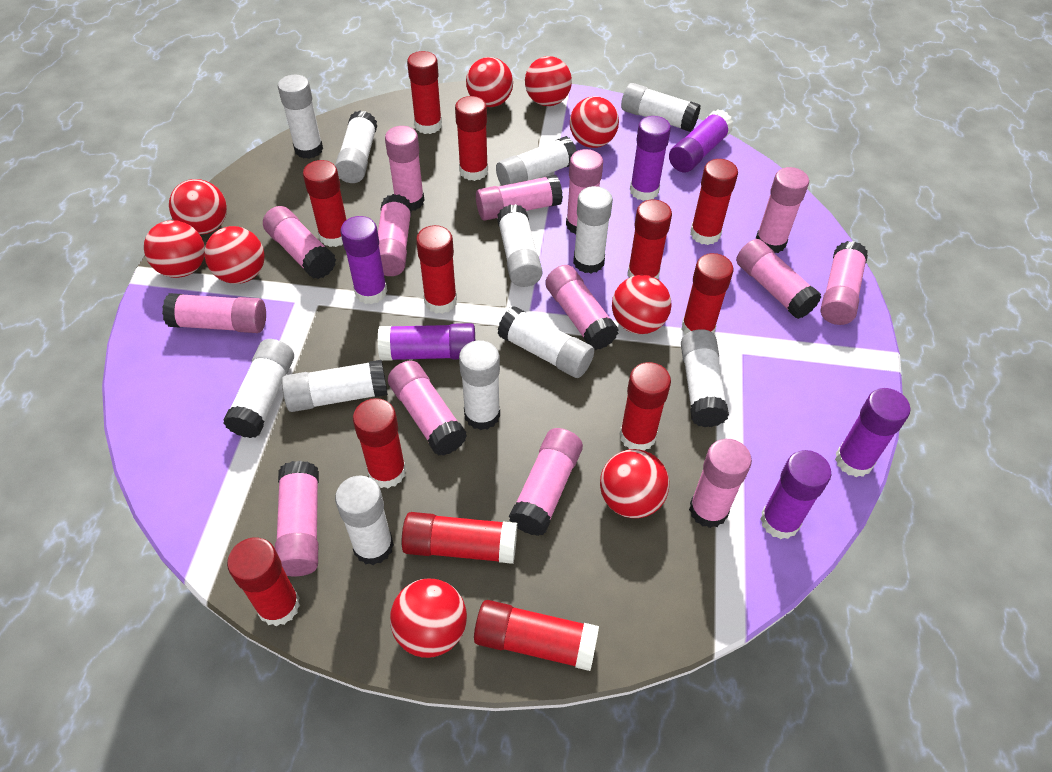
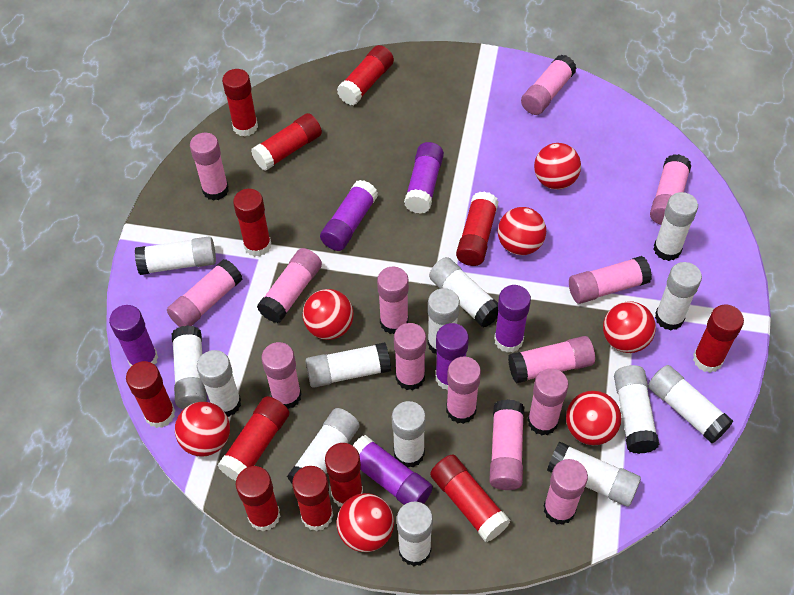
red ball: [144,220,205,278] [169,179,227,235] [204,226,265,284] [390,578,467,658] [466,57,513,107] [525,56,572,106] [570,96,619,148] [600,449,669,518] [612,275,671,334] = 9 -> [175,402,230,457] [303,289,354,340] [337,493,394,552] [498,207,546,255] [534,143,581,190] [566,391,621,445] [603,301,656,353] = 7
white glue stick: [223,339,294,438] [278,74,323,159] [282,360,388,412] [335,110,377,183] [335,476,394,565] [459,340,500,430] [496,136,577,186] [497,204,543,287] [498,306,594,378] [573,186,613,273] [621,83,701,132] [681,329,729,427] = 12 -> [135,236,216,275] [172,325,207,409] [197,350,241,417] [287,408,360,483] [305,342,391,388] [392,401,426,467] [397,502,433,566] [427,288,460,355] [429,257,498,327] [547,441,641,507] [614,365,659,454] [648,365,733,443] [653,192,698,261] [655,262,702,330] = 14

